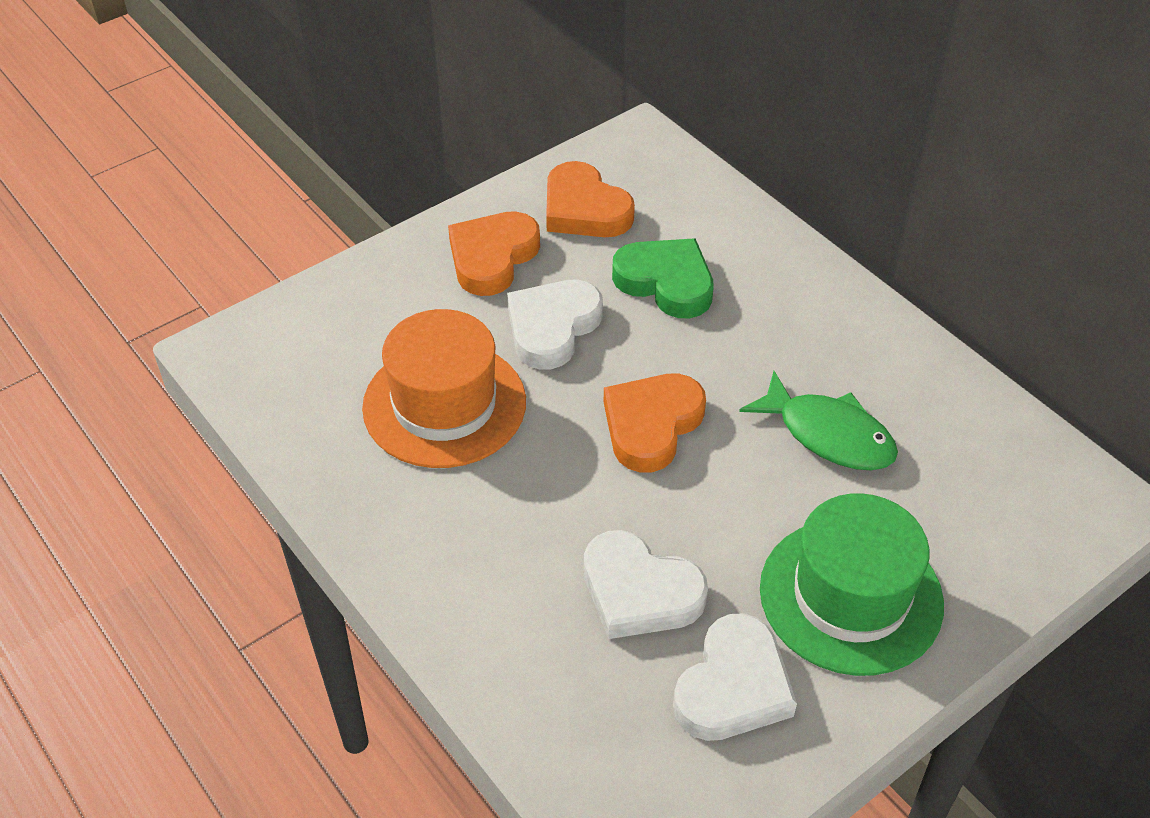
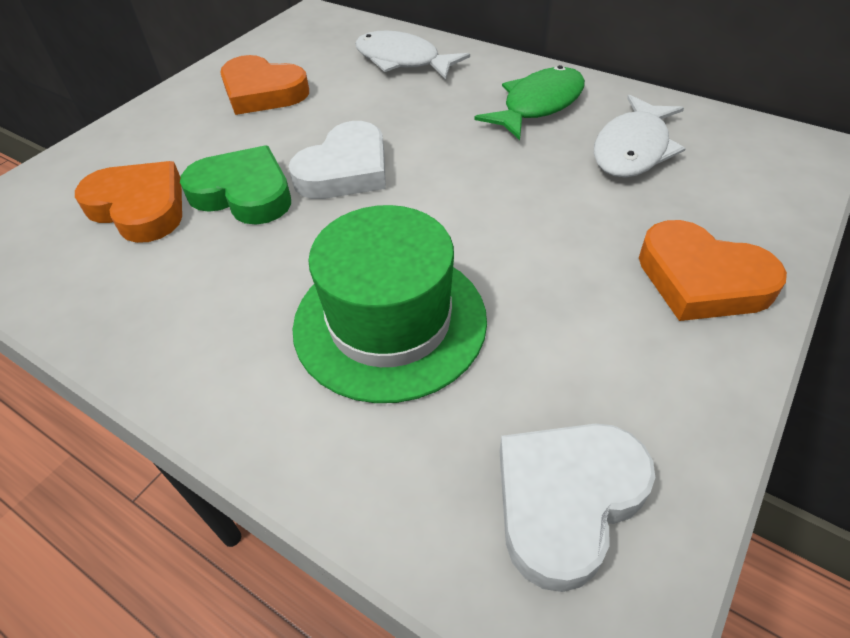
orange hat: [362,309,526,468] = 1 -> none = 0
white fish: none = 0 -> [355,31,470,79] [594,95,686,177] = 2
white heart: [507,280,603,370] [584,530,708,639] [673,613,797,741] = 3 -> [289,121,386,199] [499,423,655,592] = 2

